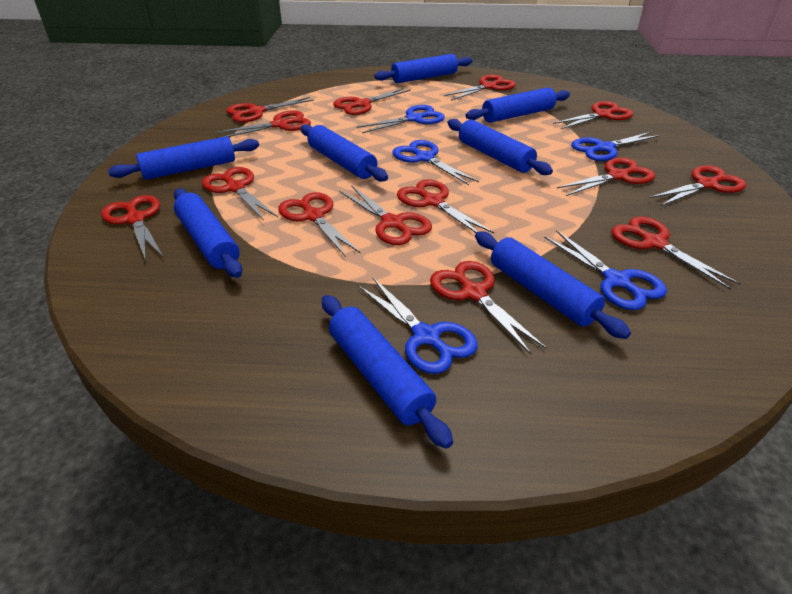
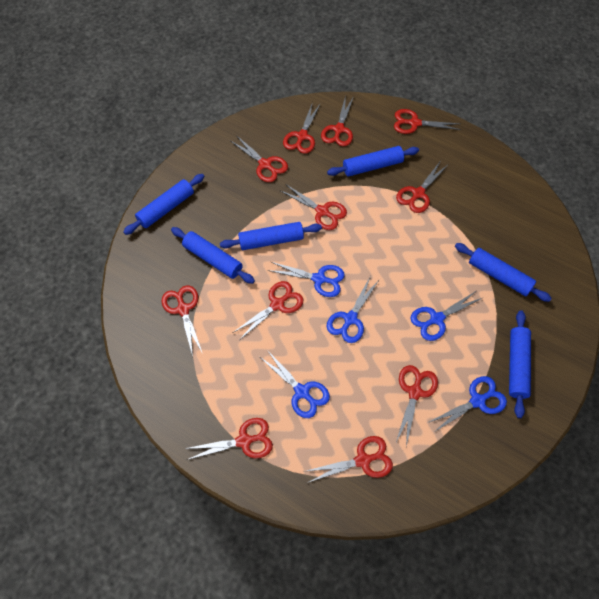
blue rolling pin: [108,136,259,180] [174,189,242,278] [301,124,388,181] [322,295,453,449] [374,54,472,83] [447,119,553,175] [466,87,570,123] [475,231,631,339] = 8 -> [123,174,205,235] [171,227,255,284] [220,222,322,250] [327,146,419,176] [455,243,552,302] [509,310,531,418] = 6
red scissors: [101,195,164,261] [202,167,278,221] [215,110,311,137] [226,97,314,122] [278,192,360,257] [333,88,411,115] [340,185,432,245] [397,179,494,233] [430,261,546,355] [444,75,516,101] [553,101,633,129] [557,158,655,196] [611,216,741,290] [650,165,746,206] = 14 -> [162,285,203,356] [184,418,273,460] [231,135,288,182] [233,281,303,339] [281,184,347,230] [283,102,321,154] [307,436,393,483] [321,95,354,146] [394,109,461,134] [396,162,448,213] [396,365,438,446] = 11

